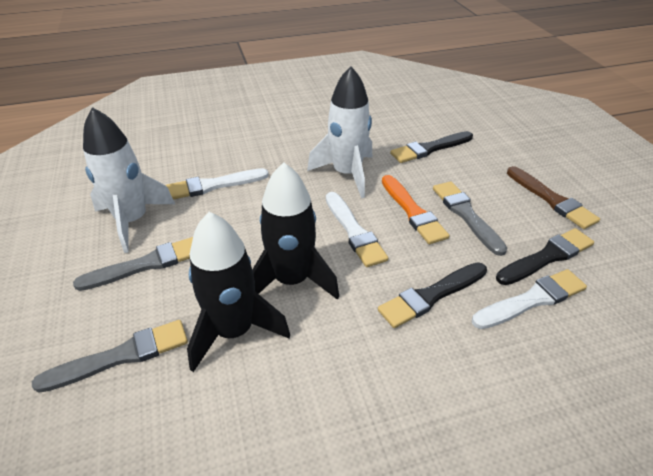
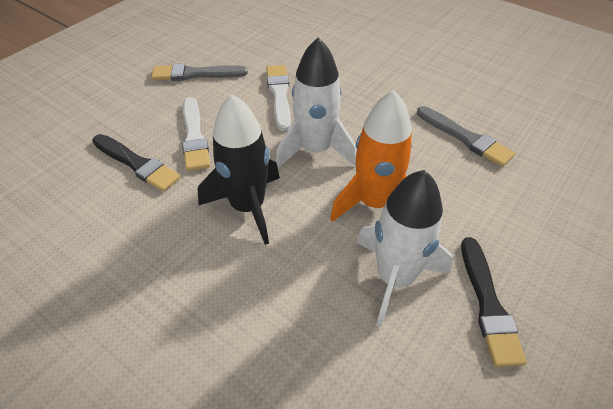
black brush: [378,262,487,328] [390,131,473,163] [496,228,594,285] = 3 -> [92,134,180,192] [461,237,527,367] = 2
black rocket: [187,212,290,372] [252,162,339,300] = 2 -> [198,94,280,245] = 1
brown brush: [507,166,600,229] = 1 -> none = 0
grey brush: [32,320,188,393] [73,237,193,291] [433,181,507,256] = 3 -> [151,63,248,81] [417,106,515,167] = 2
orange brush: [382,175,449,244] = 1 -> none = 0
orange rocket: none = 0 -> [330,90,412,222] = 1
white brush: [166,168,269,200] [326,192,388,267] [472,269,587,329] = 3 -> [182,97,210,171] [266,65,291,131] = 2

